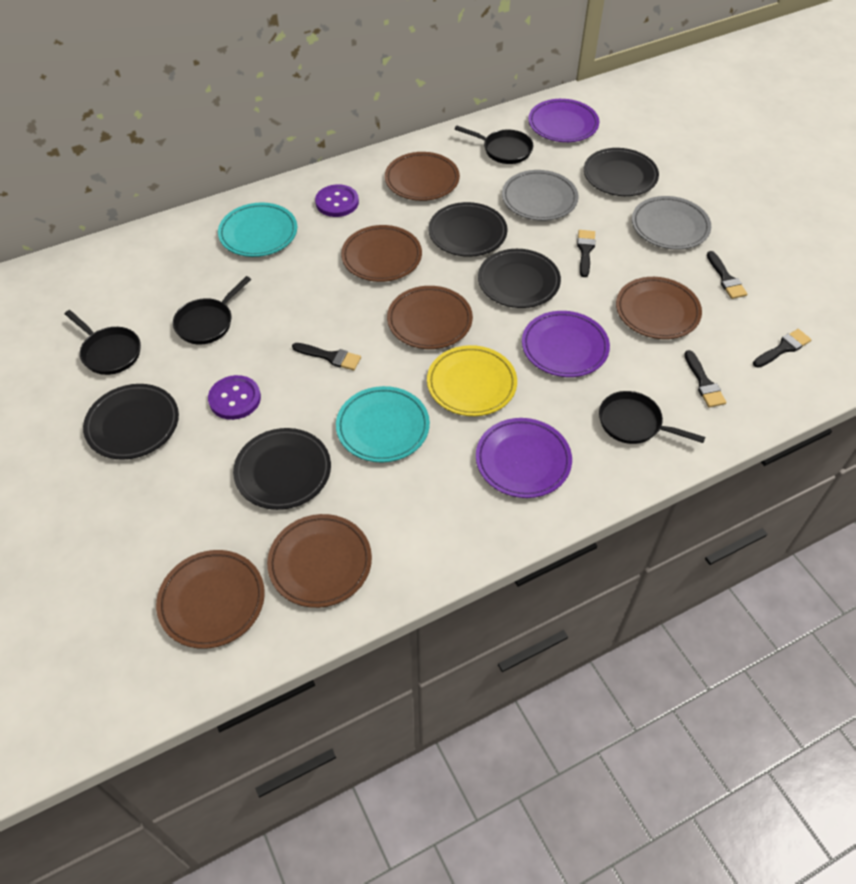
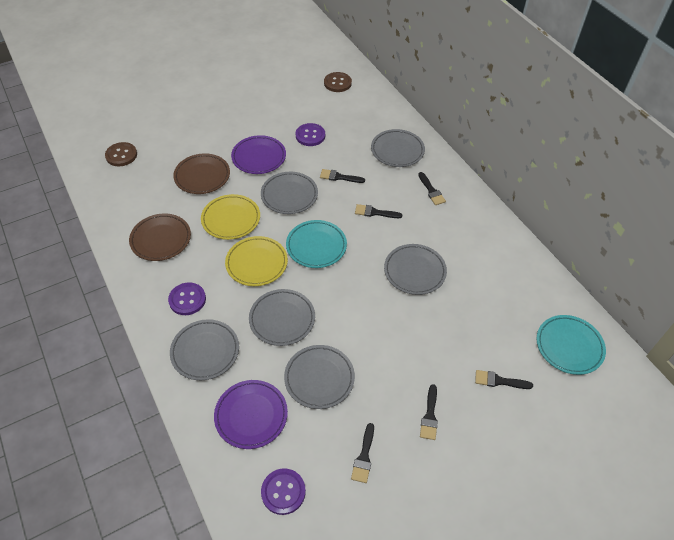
black brush: [292,343,361,371] [577,230,595,277] [684,350,726,408] [707,251,747,299] [753,329,812,368] = 5 -> [320,169,365,183] [351,423,374,483] [355,204,402,218] [418,172,446,205] [420,384,438,440] [475,370,533,389] = 6
black pan: [65,310,141,375] [173,276,251,344] [455,126,533,164] [599,391,705,444] = 4 -> none = 0
black plate: [83,384,179,460] [233,428,331,510] [428,202,507,257] [478,249,561,308] [584,148,659,196] = 5 -> none = 0
brown button: none = 0 -> [105,142,137,166] [324,72,352,92] = 2
brown plate: [156,550,265,649] [267,514,372,608] [341,225,422,282] [385,152,460,201] [387,286,473,349] [616,277,702,339] = 6 -> [129,213,191,261] [173,153,230,194] = 2
grey plate: [502,170,579,221] [632,196,711,250] = 2 -> [170,319,239,380] [249,289,315,346] [261,172,318,214] [284,345,355,409] [371,129,425,167] [384,244,447,295] = 6
purple button: [208,375,261,420] [315,184,359,217] = 2 -> [168,283,206,315] [261,468,306,515] [296,123,325,146] = 3
purple plate: [476,418,572,498] [522,311,610,377] [528,99,599,142] = 3 -> [214,380,288,449] [231,135,286,174] = 2
yellow plate: [427,345,517,416] = 1 -> [201,194,260,240] [225,236,288,286] = 2

